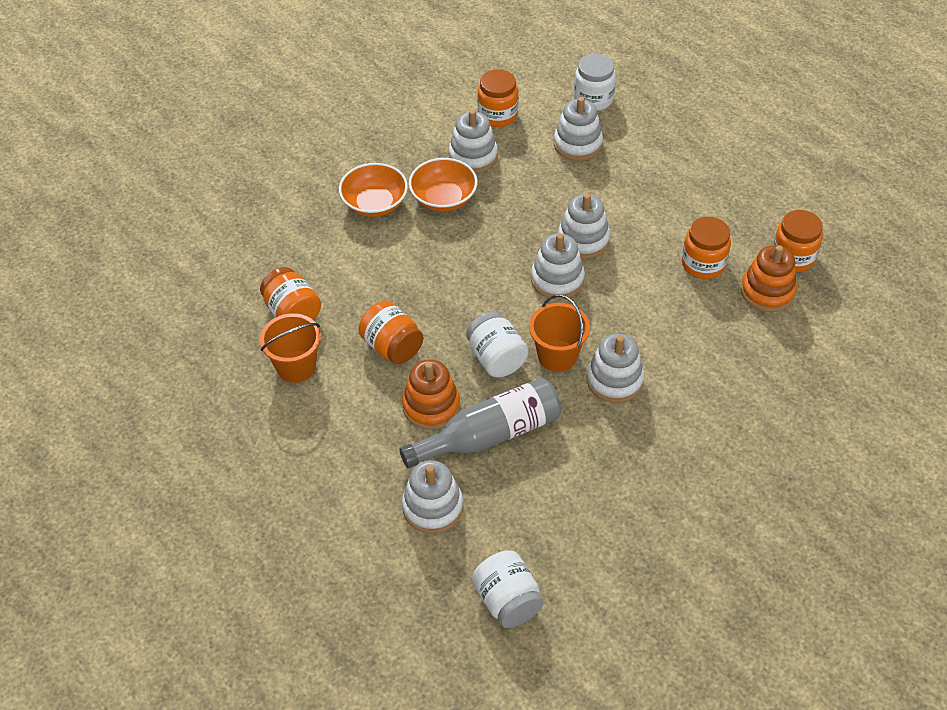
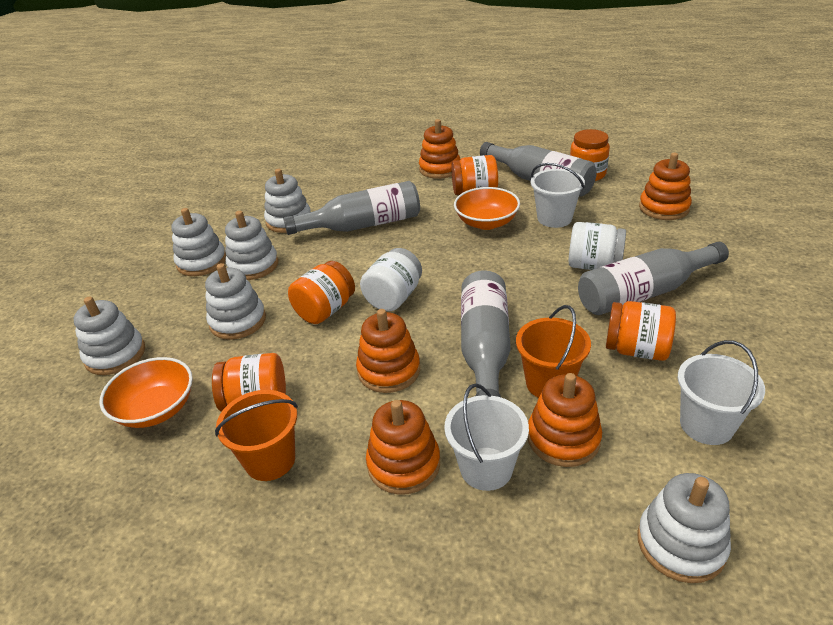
grey bottle: [399,378,561,468] = 1 -> [283,181,420,235] [461,270,511,397] [480,142,597,196] [578,242,729,315] = 4
orange stacking toy: [402,360,460,430] [741,245,797,312] = 2 -> [356,309,420,393] [366,400,440,495] [419,119,460,179] [528,373,602,467] [639,153,692,220] = 5
white bucket: none = 0 -> [444,383,529,491] [531,163,585,228] [678,340,765,445] = 3
white jar: [466,312,528,377] [472,550,544,628] [574,54,616,111] = 3 -> [360,248,422,311] [568,222,626,270] = 2

